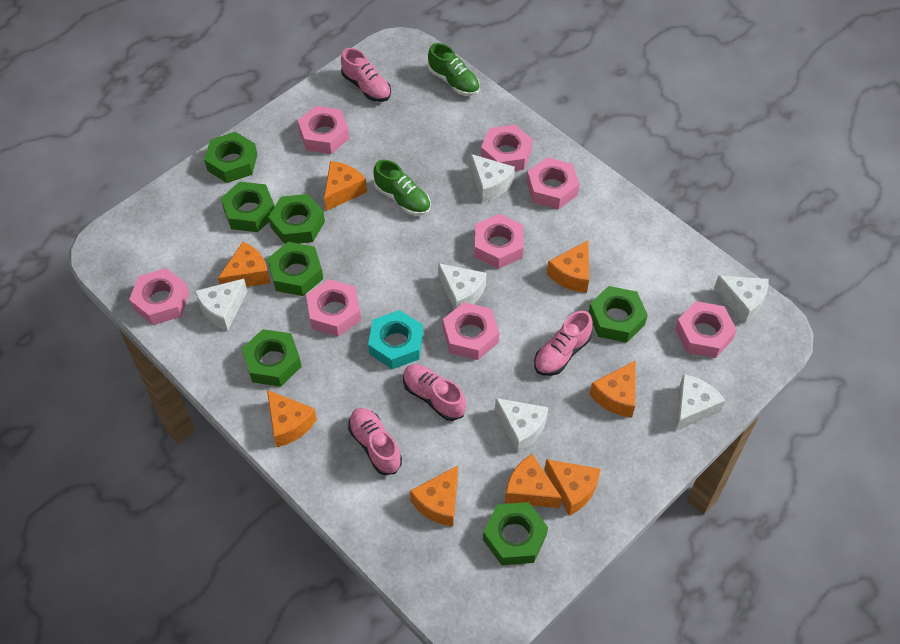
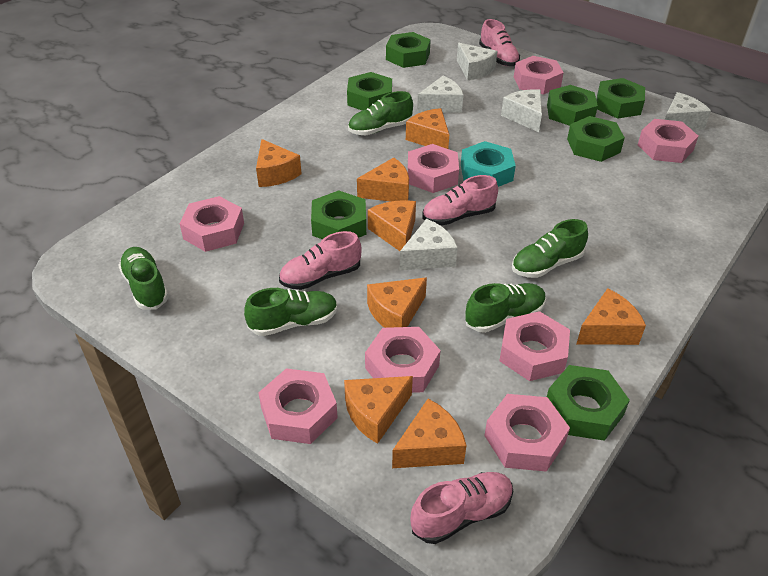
green shoe: [373,160,431,216] [428,43,480,96] = 2 -> [118,247,169,310] [244,288,338,336] [348,91,413,135] [465,283,546,333] [512,219,588,278] = 5
white cheese: [195,279,247,331] [438,263,486,310] [471,154,515,203] [495,398,548,453] [675,374,726,431] [714,275,769,324] = 6 -> [399,219,458,270] [417,76,463,113] [457,43,497,80] [501,89,542,132] [665,92,711,130] = 5

